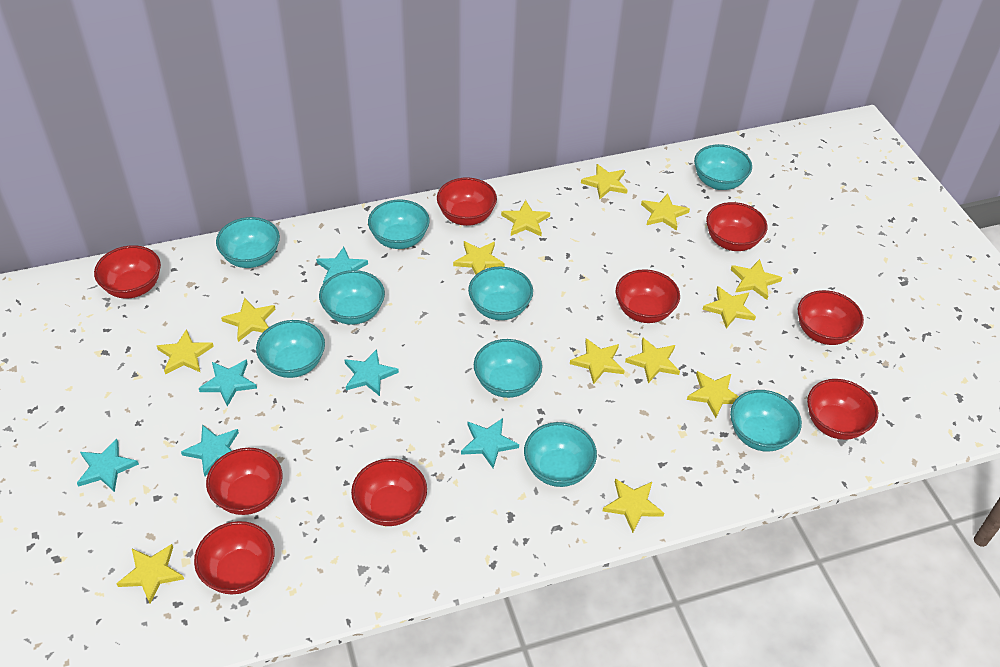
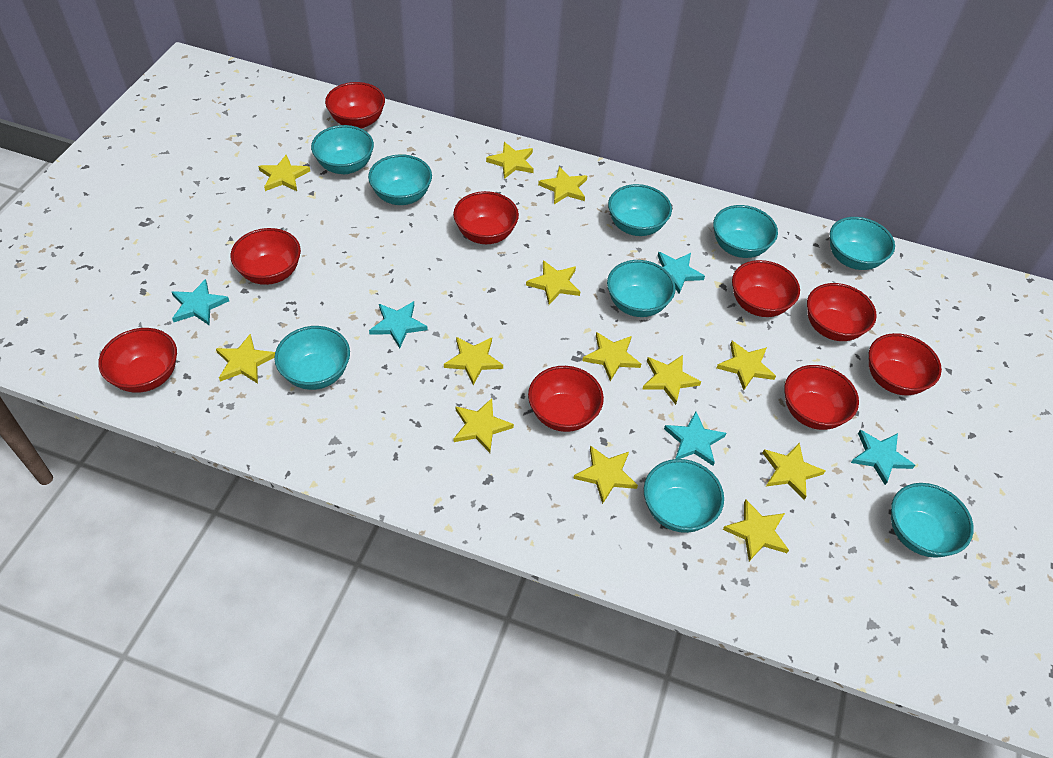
turquoise star: [77,439,139,492] [181,425,239,476] [199,359,257,407] [316,247,368,284] [344,349,399,396] [461,418,519,468] = 6 -> [172,279,229,325] [369,301,428,348] [658,252,705,294] [664,412,726,466] [851,430,915,485] = 5

